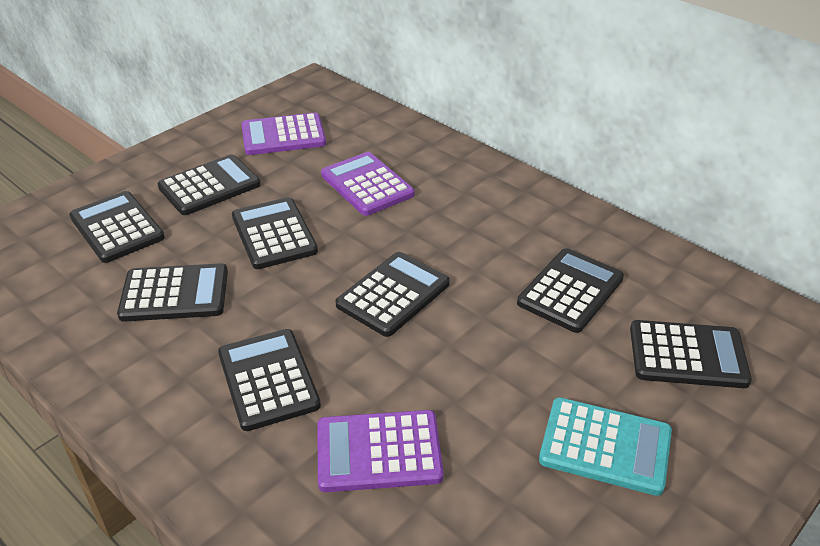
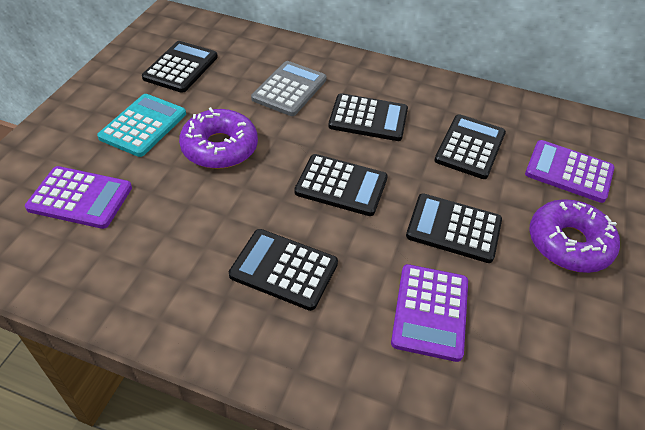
black calculator: [69,191,165,263] [117,263,228,322] [158,154,261,215] [218,329,321,431] [232,197,318,269] [336,252,450,337] [517,248,624,333] [630,320,752,388] = 8 -> [142,41,218,93] [229,229,338,311] [294,154,388,216] [328,93,408,141] [406,193,502,263] [434,114,506,179] = 6
grey calculator: none = 0 -> [251,61,327,116] = 1
purple donut: none = 0 -> [179,107,258,169] [529,199,620,273] = 2

